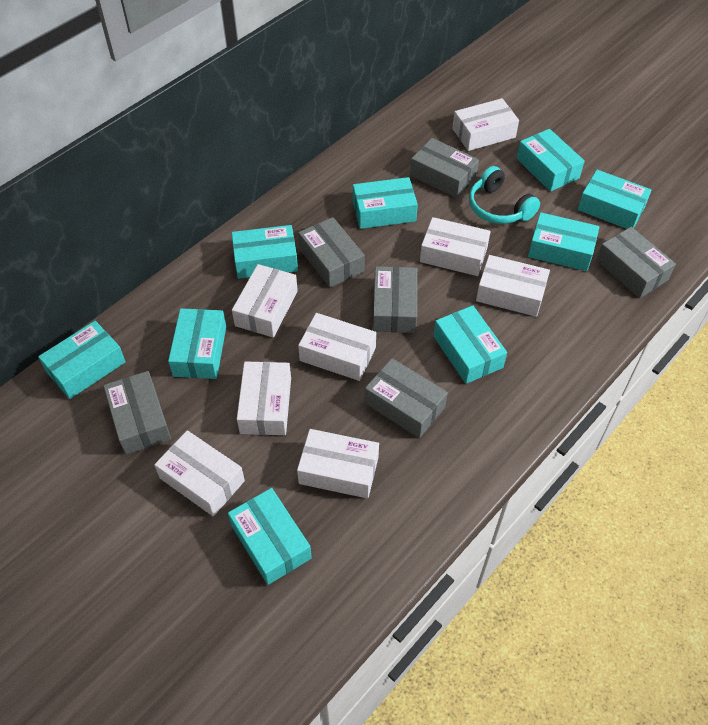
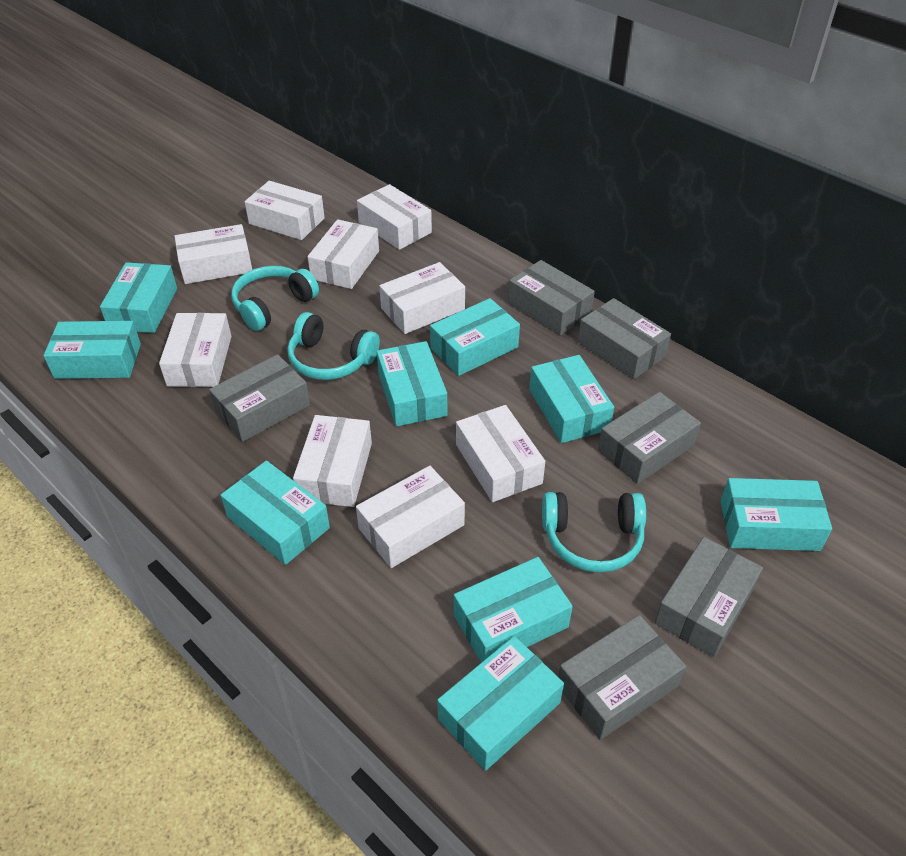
turquoise headphones: [469,166,540,224] = 1 -> [231,266,319,331] [287,312,380,380] [542,492,646,572] = 3
white box: [154,430,245,516] [232,264,298,337] [237,361,291,435] [297,429,379,499] [298,313,376,381] [420,217,490,276] [452,98,519,151] [476,255,550,317] = 8 -> [159,313,232,387] [175,224,252,284] [245,181,325,240] [293,415,372,507] [308,219,379,289] [356,466,465,568] [357,184,432,250] [379,262,465,334] [456,405,545,502] = 9

